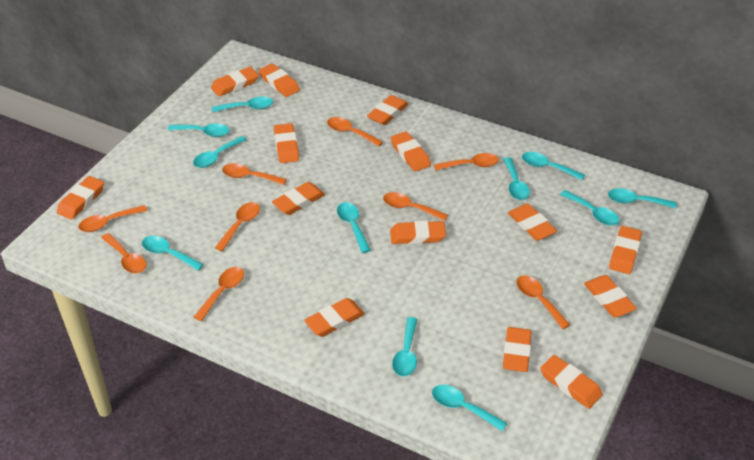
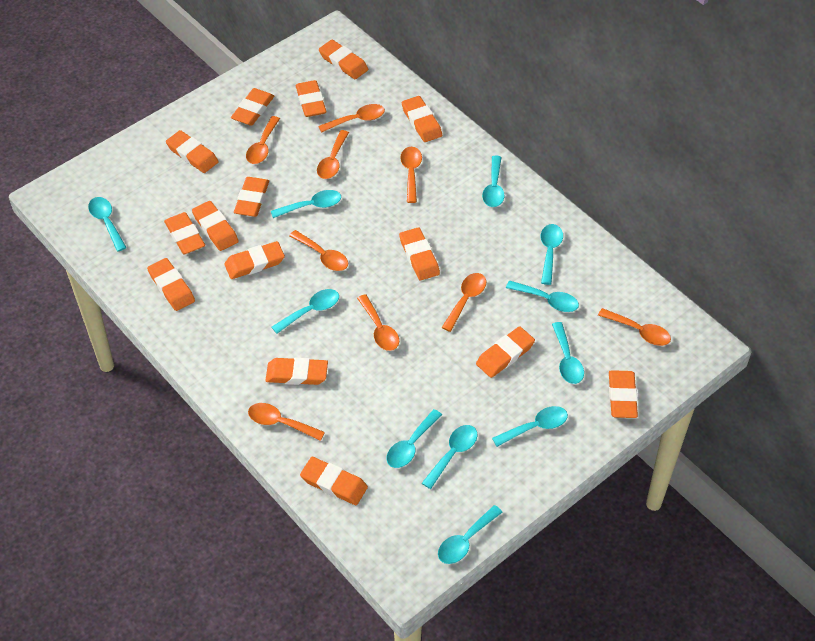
orange eraser: [57,176,104,220] [211,67,259,96] [259,63,300,97] [272,182,325,215] [274,123,299,163] [304,298,365,337] [367,95,408,125] [390,221,446,244] [391,131,431,172] [503,327,532,372] [508,203,557,241] [540,355,603,409] [584,275,637,317] [609,226,642,274] = 14 -> [147,258,195,311] [164,212,205,254] [166,130,219,173] [192,201,239,251] [224,241,285,279] [231,88,274,126] [234,177,269,217] [265,357,328,385] [296,80,327,117] [300,457,368,505] [319,40,368,79] [399,227,440,280] [402,96,442,142] [476,326,535,378] [609,370,638,418] = 15

